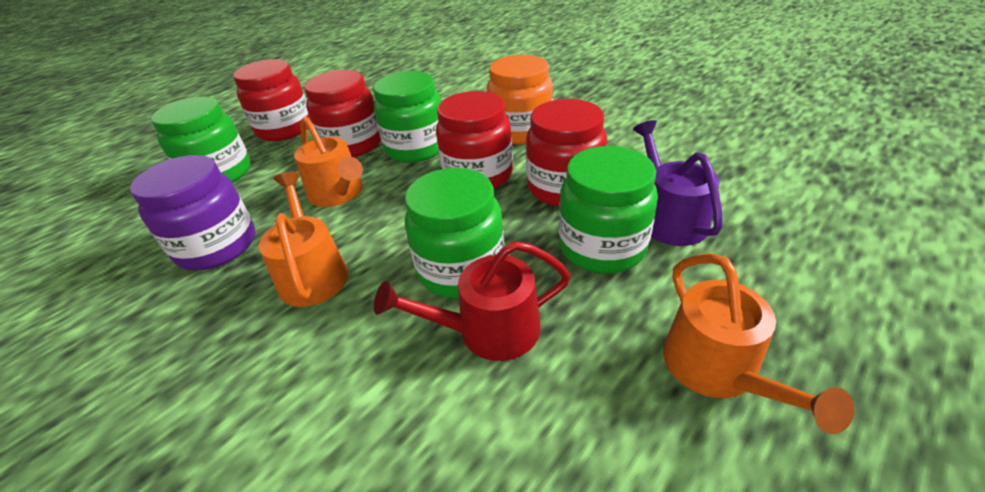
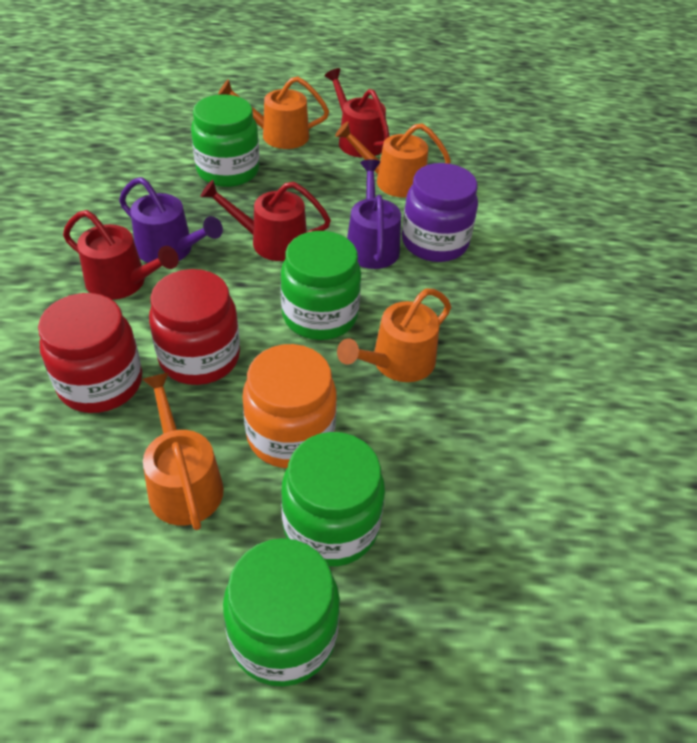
orange watering can: [259,172,348,307] [294,116,363,207] [663,253,855,434] = 3 -> [142,372,224,530] [218,77,329,149] [335,121,451,198] [337,289,451,382] = 4
purple watering can: [633,120,723,246] = 1 -> [119,177,223,263] [347,159,401,269] = 2
red jar: [233,59,310,141] [304,70,381,157] [436,91,513,189] [526,99,607,206] = 4 -> [38,293,142,413] [149,269,240,385] = 2
red watering can: [374,241,571,361] = 1 -> [63,210,179,300] [200,180,331,261] [324,68,390,158] = 3

